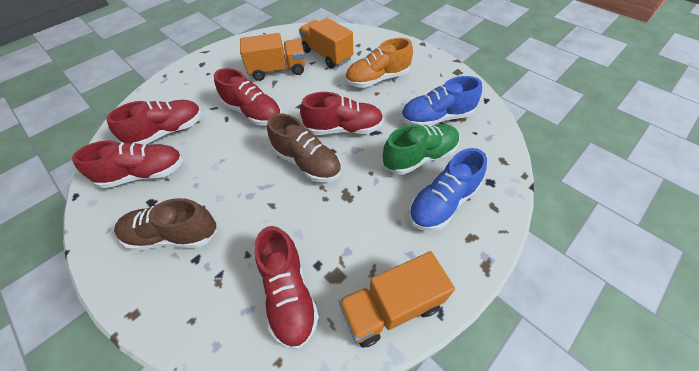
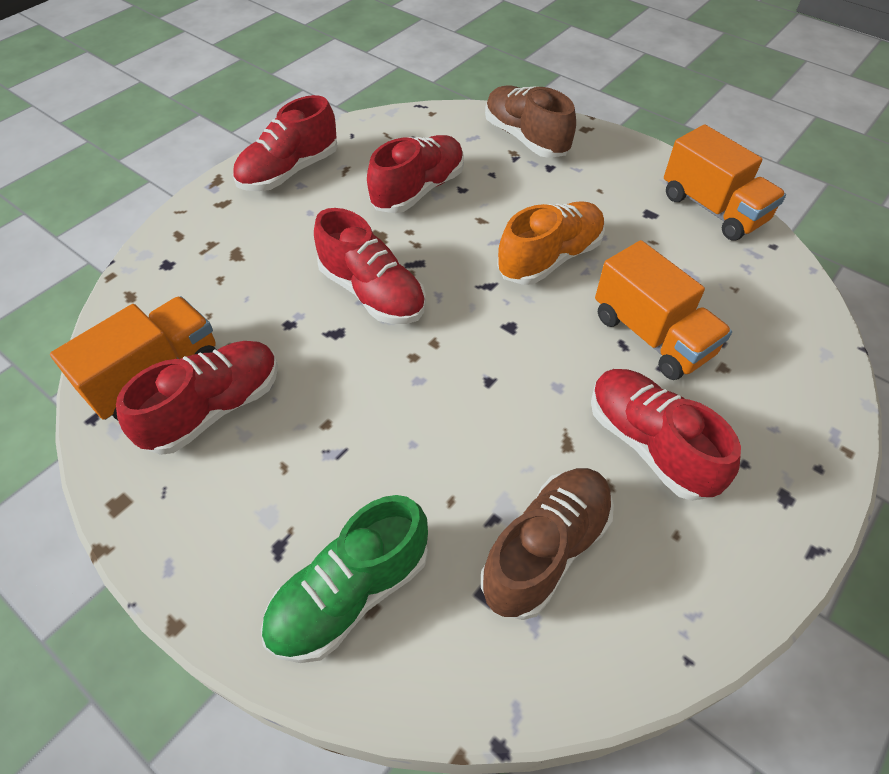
blue shoe: [401,76,482,126] [408,148,487,231] = 2 -> none = 0

